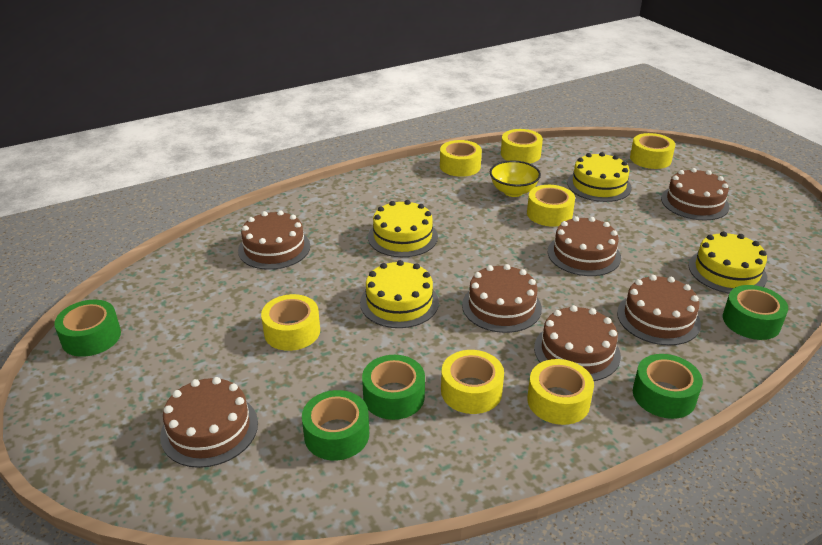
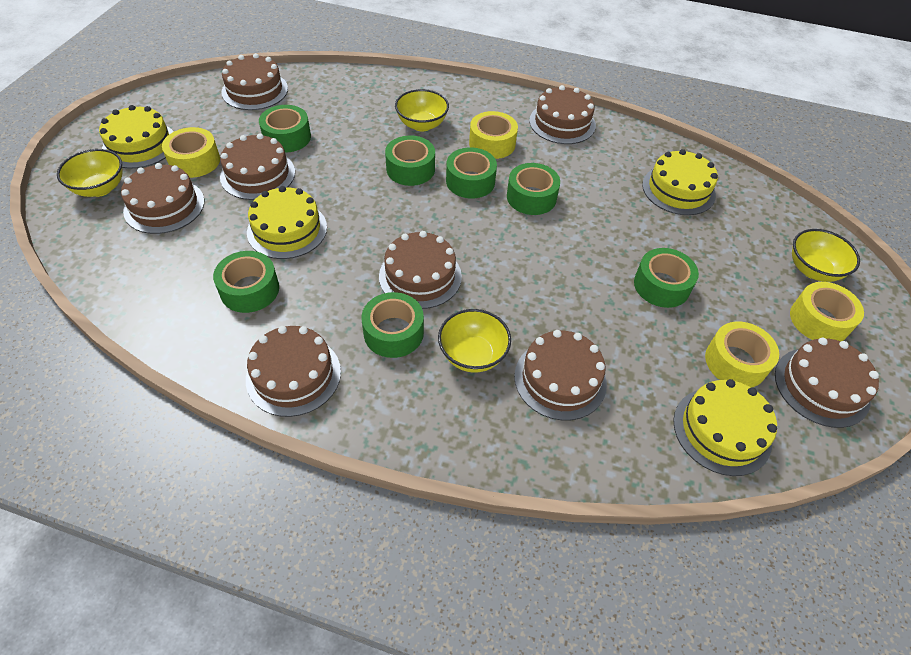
brown cake: [160,377,258,468] [238,210,310,270] [462,264,542,333] [534,305,621,381] [548,216,621,276] [617,275,701,345] [661,168,729,220] = 7 -> [121,163,204,234] [220,133,295,200] [221,53,288,110] [246,326,341,417] [379,231,462,309] [514,330,607,420] [529,85,596,144] [775,338,879,428] = 8
green tape: [54,300,121,357] [302,390,369,461] [362,355,425,420] [633,354,703,419] [723,285,788,340] = 5 -> [213,251,279,313] [259,105,311,153] [362,292,424,358] [385,136,435,186] [446,147,497,198] [507,163,560,215] [634,248,699,308] = 7
yellow bowl: [490,161,541,197] = 1 -> [57,149,122,197] [395,89,449,131] [438,309,511,373] [792,229,860,282] = 4
yellow tape: [261,294,320,351] [440,140,482,177] [441,350,504,414] [501,129,543,163] [527,185,575,227] [527,359,594,425] [630,133,675,169] = 7 -> [162,127,220,178] [469,111,518,159] [705,322,779,387] [790,282,864,341] = 4

